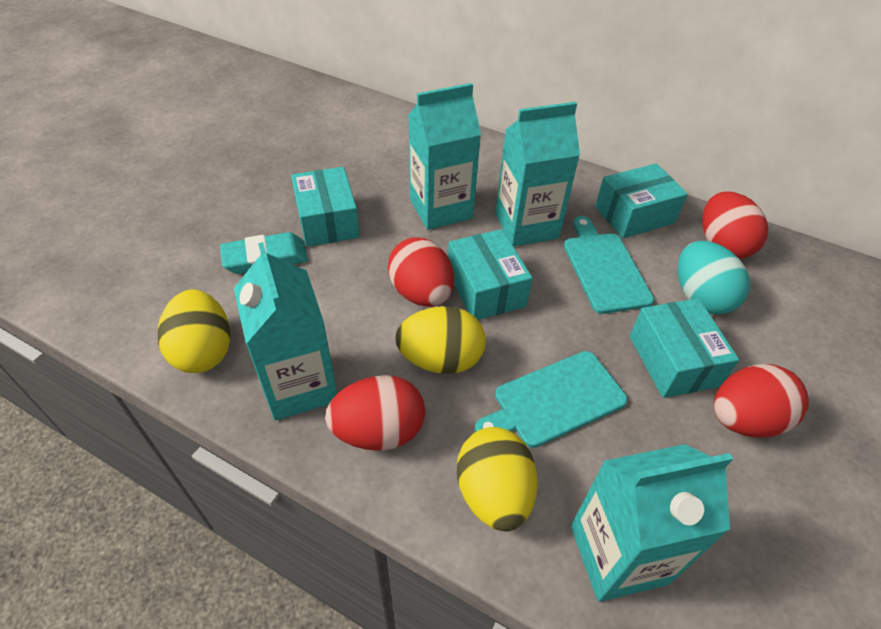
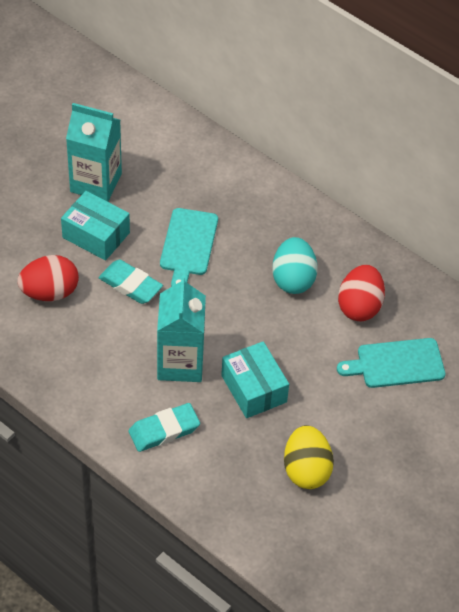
red egg: [325,375,425,451] [388,237,454,307] [702,192,768,259] [714,364,809,438] = 4 -> [17,255,79,301] [338,265,385,321] = 2
turquoise box: [291,167,360,247] [448,229,533,320] [595,163,688,238] [630,298,739,398] = 4 -> [61,191,130,261] [221,341,289,418] = 2
turquoise carton: [234,242,337,420] [408,83,481,230] [495,102,580,247] [571,444,733,602] = 4 -> [66,103,122,202] [157,276,206,382] = 2
turquoise eraser: [220,232,308,274] = 1 -> [99,260,163,304] [129,403,200,452] = 2
yellow egg: [158,289,231,373] [395,306,486,374] [457,427,538,531] = 3 -> [284,425,334,489] = 1

